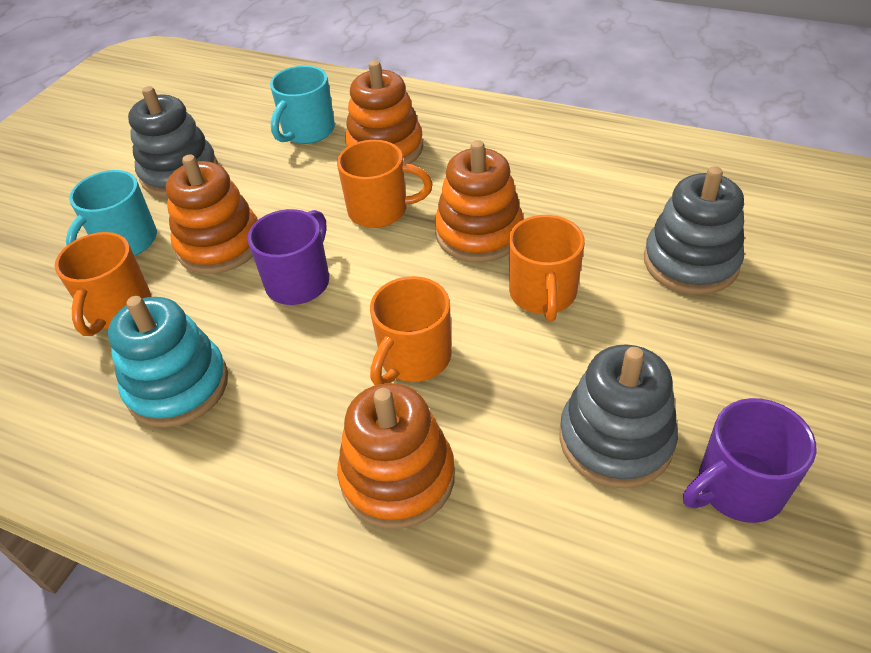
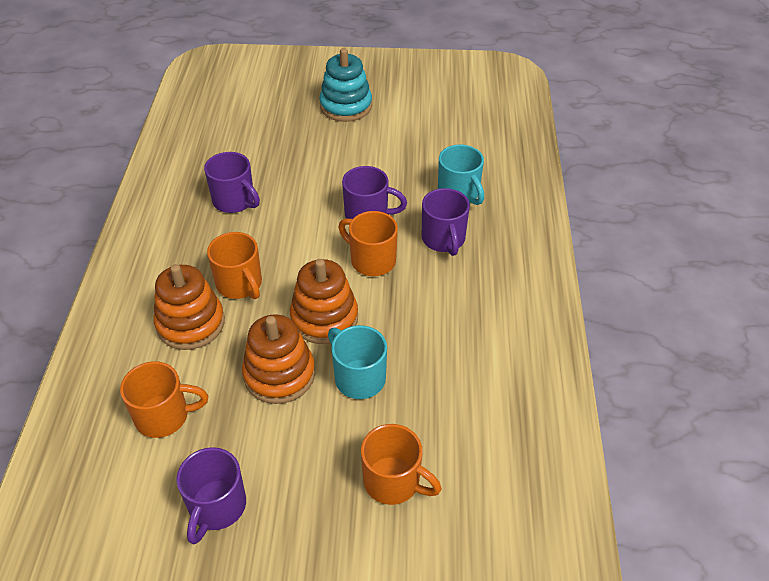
grey stacking toy: [128,86,218,197] [559,344,678,489] [644,166,744,295] = 3 -> none = 0
orange stacking toy: [166,154,258,274] [337,383,455,529] [345,60,423,164] [435,140,524,263] = 4 -> [154,264,225,350] [242,314,315,404] [290,259,358,344] = 3
purple mug: [248,209,329,305] [683,398,816,523] = 2 -> [176,447,246,544] [204,152,260,213] [342,166,407,219] [422,188,470,256] = 4

